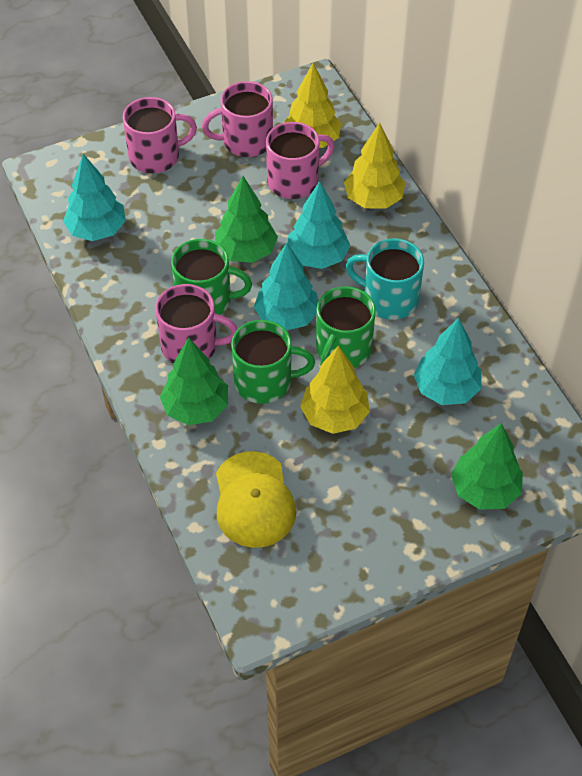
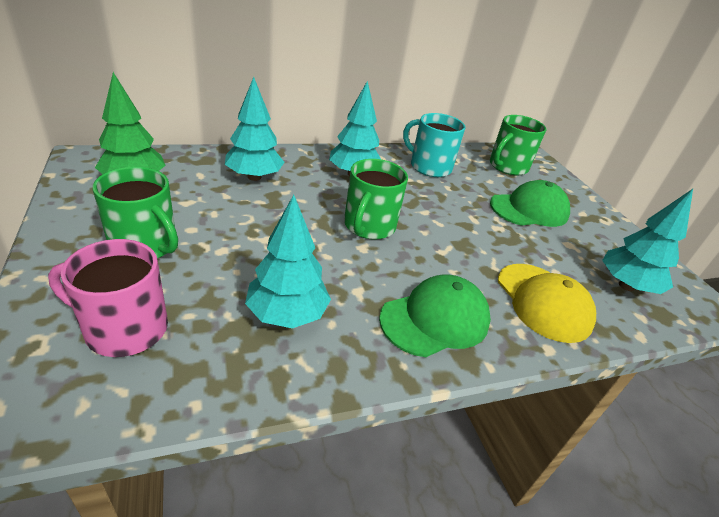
green cap: none = 0 -> [379,274,491,357] [490,180,570,227] = 2
green tree: [160,337,228,425] [215,176,278,263] [451,423,523,510] = 3 -> [95,72,166,174] = 1
pink mug: [123,97,197,173] [155,284,238,363] [202,81,273,157] [266,122,335,199] = 4 -> [48,239,168,357] = 1
yellow tree: [284,63,341,148] [300,346,370,434] [344,122,405,208] = 3 -> none = 0

